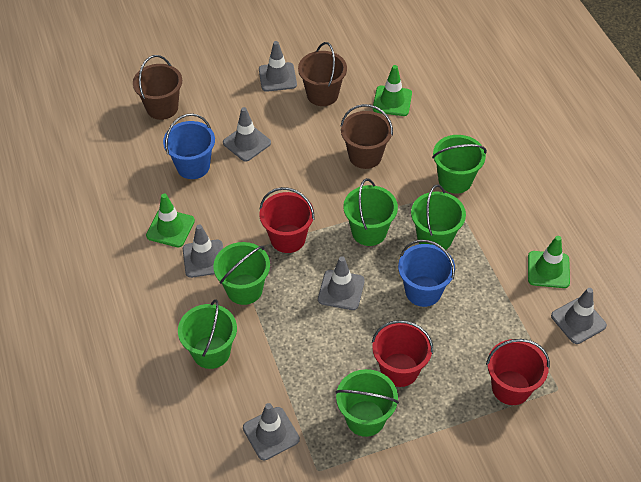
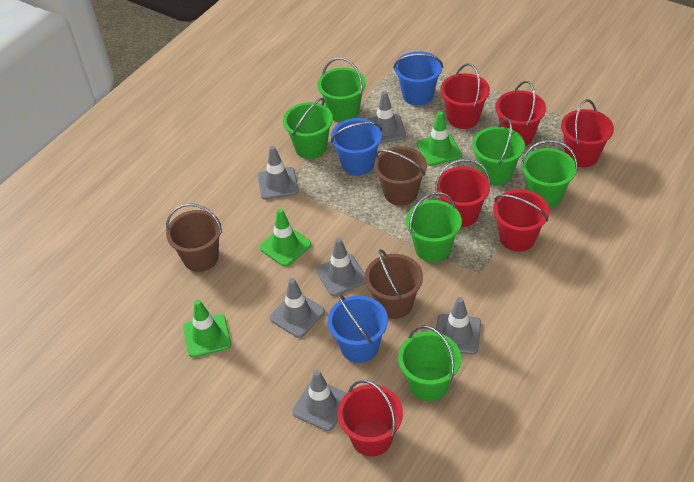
blue bucket: [163,113,215,179] [398,240,455,307] = 2 -> [328,294,388,363] [331,118,382,176] [393,51,443,106] = 3
red bucket: [260,187,315,253] [372,320,433,387] [486,339,550,405] = 3 -> [338,380,403,457] [435,159,491,227] [440,63,490,129] [493,189,550,252] [495,81,546,146] [561,99,614,167] = 6

